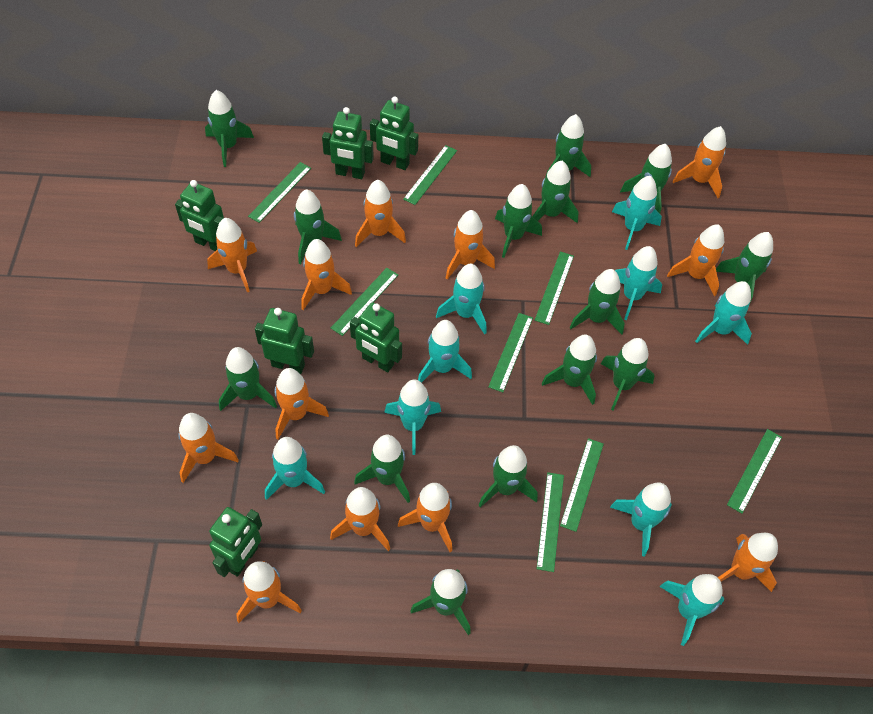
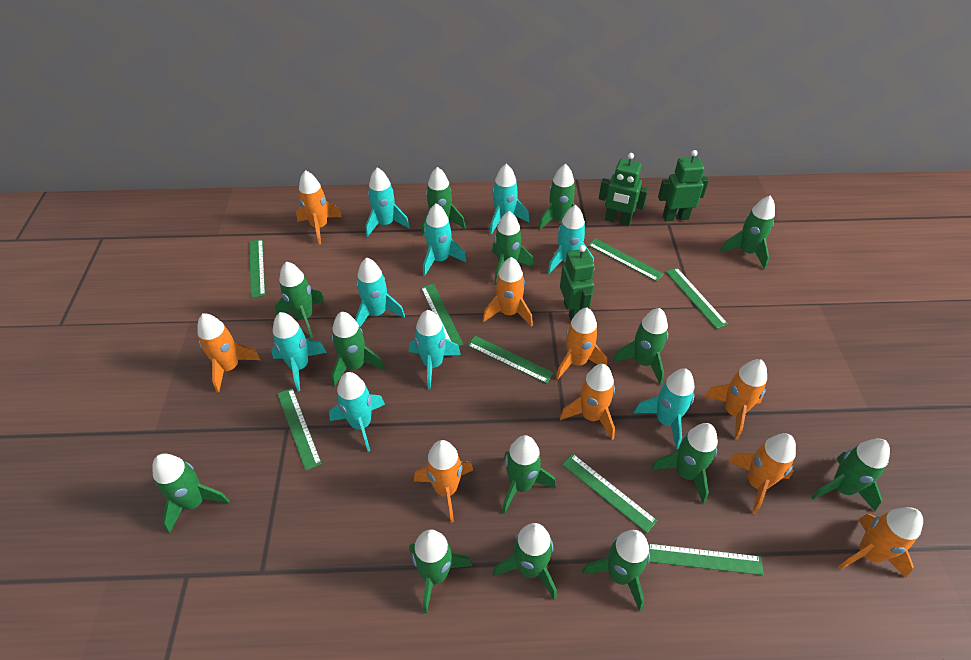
green robot: [175,180,224,251] [209,507,262,577] [255,308,314,374] [322,107,374,179] [350,302,402,372] [370,97,418,170] = 6 -> [560,245,595,320] [599,153,648,226] [658,150,709,221] = 3
orange rocket: [178,413,239,483] [207,218,257,292] [236,561,302,623] [275,368,329,440] [301,239,352,310] [330,487,390,551] [355,180,406,247] [398,483,452,552] [446,210,495,279] [667,225,724,296] [673,126,726,198] [718,533,778,592] = 12 -> [197,313,261,393] [296,170,342,244] [414,440,473,522] [483,257,533,327] [556,307,607,380] [560,364,615,440] [704,359,767,440] [728,433,796,515] [838,507,923,578] = 9

